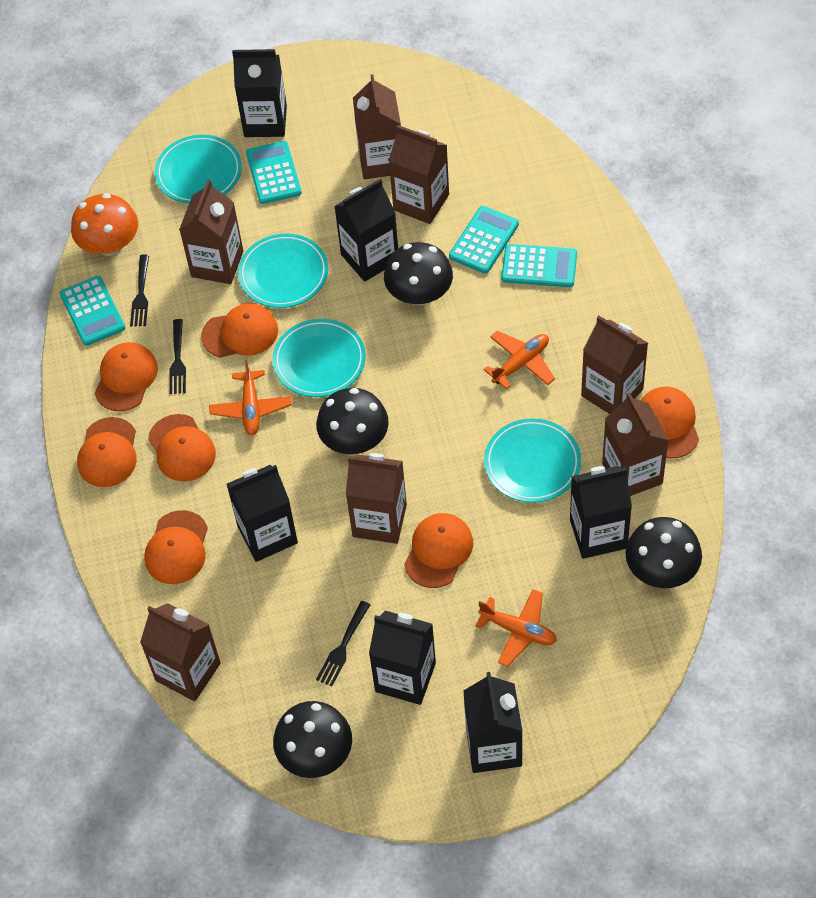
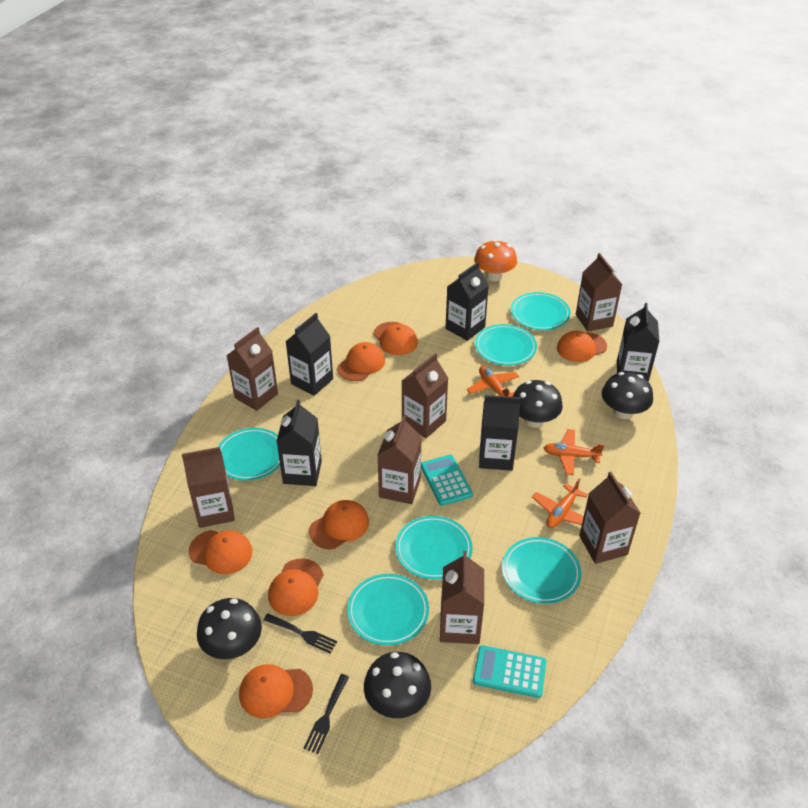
black carton: [227,465,298,562] [232,49,287,137] [334,179,398,282] [369,611,436,705] [464,672,522,773] [570,466,632,559] = 6 -> [276,400,322,486] [285,313,333,396] [446,262,489,341] [479,395,521,471] [617,303,659,382] = 5
black fork: [130,254,149,326] [169,319,186,394] [316,601,370,687] = 3 -> [263,613,337,653] [303,674,349,754] = 2
turquoise calculator: [60,276,125,346] [246,141,302,204] [449,206,519,274] [501,244,577,287] = 4 -> [421,455,473,506] [473,645,546,698] = 2
turquoise plate: [155,135,242,204] [238,234,328,308] [272,319,365,397] [484,418,581,503] = 4 -> [218,428,280,481] [347,574,429,646] [395,516,473,580] [475,324,537,366] [502,537,581,604] [511,292,571,330] = 6

